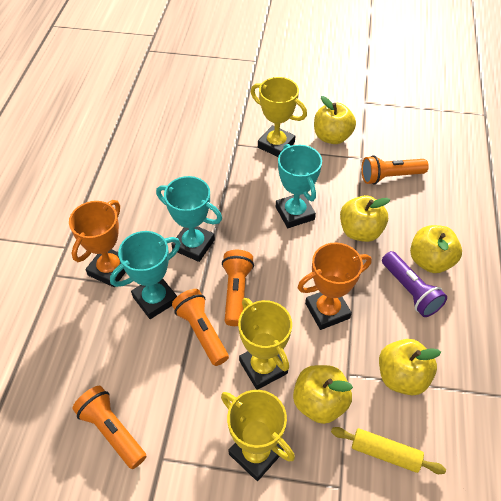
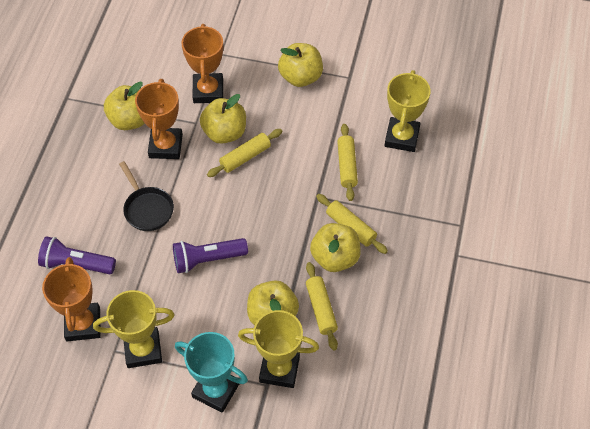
black pan: none = 0 -> [119,161,174,231] = 1
orange flashlight: [72,386,147,469] [172,289,229,366] [222,250,254,326] [361,155,429,184] = 4 -> none = 0
orange trophy: [69,200,126,287] [297,242,372,330] = 2 -> [42,257,101,341] [135,79,183,159] [181,24,223,103] = 3
purple flashlight: [382,251,447,317] = 1 -> [38,236,116,274] [173,238,248,273] = 2
turquoise trophy: [110,231,181,319] [156,176,222,262] [276,144,322,228] = 3 -> [175,332,248,413] = 1
yellow rolling pin: [331,427,446,474] = 1 -> [207,129,282,177] [306,262,338,351] [316,194,388,254] [337,124,358,201] = 4

